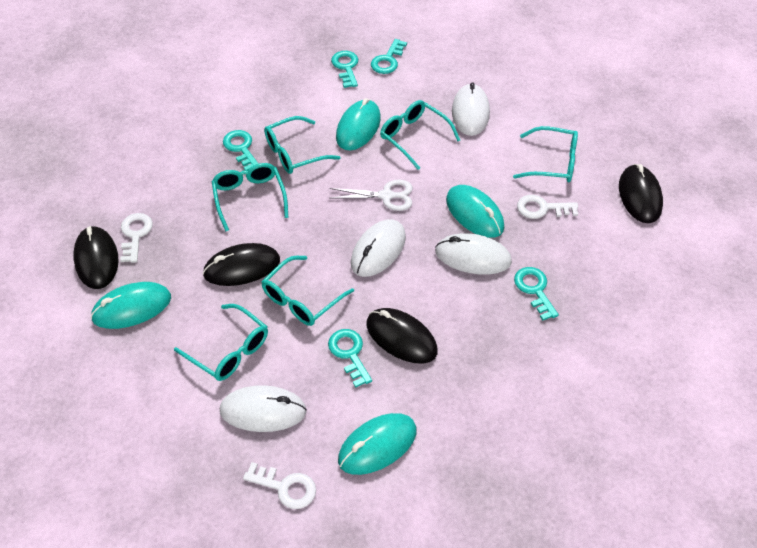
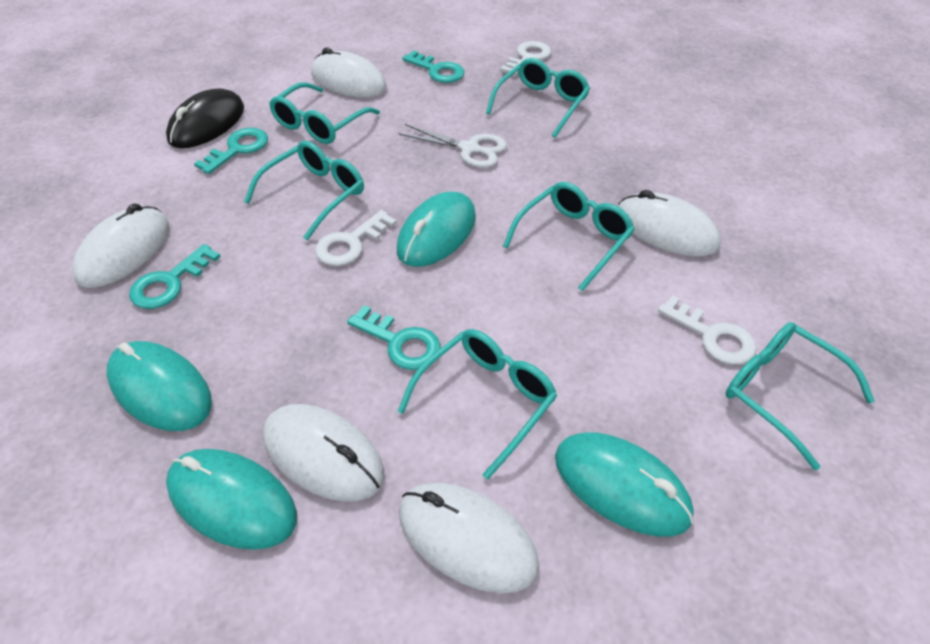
black mouse: [73,226,119,289] [202,243,280,286] [366,308,438,364] [619,164,663,223] = 4 -> [166,88,244,148] = 1
turquoise key: [223,130,258,171] [328,329,372,388] [331,51,358,88] [371,39,407,74] [514,267,559,320] = 5 -> [129,244,221,309] [194,128,268,174] [347,305,441,370] [402,51,464,83] = 4
white mouse: [220,385,307,432] [351,219,406,277] [435,233,512,275] [452,82,490,136] = 4 -> [72,204,169,288] [263,404,384,502] [311,48,386,98] [399,483,539,594] [618,190,721,257] = 5

